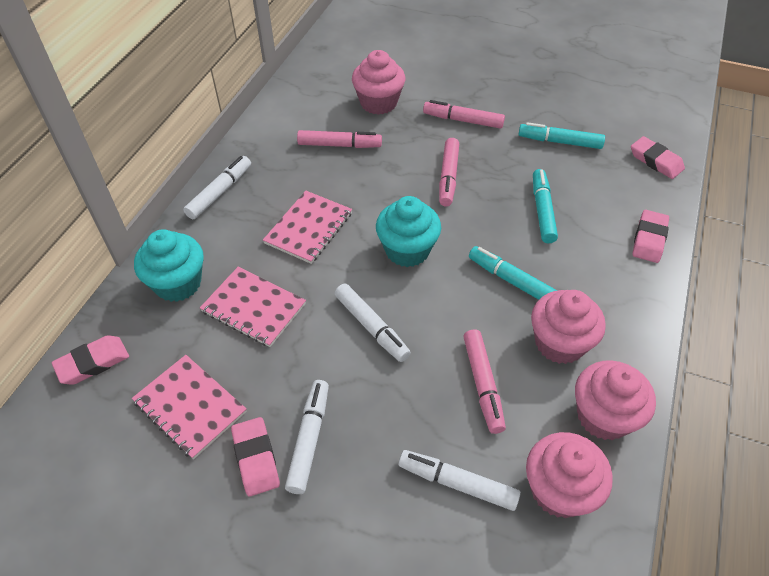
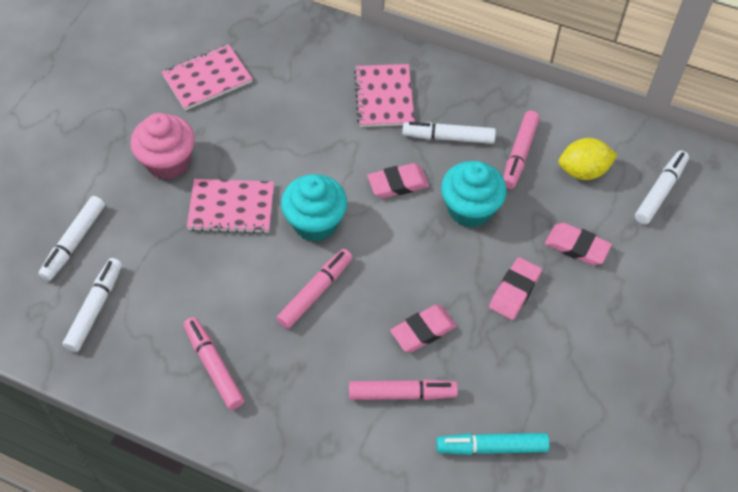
pink cupcake: [352,50,405,115] [526,432,613,518] [531,290,606,364] [575,360,656,440] = 4 -> [130,113,195,179] = 1
turquoise marker: [469,246,557,300] [519,122,605,149] [533,169,558,243] = 3 -> [436,433,549,455] = 1
yellow lemon: none = 0 -> [559,138,618,180] = 1

